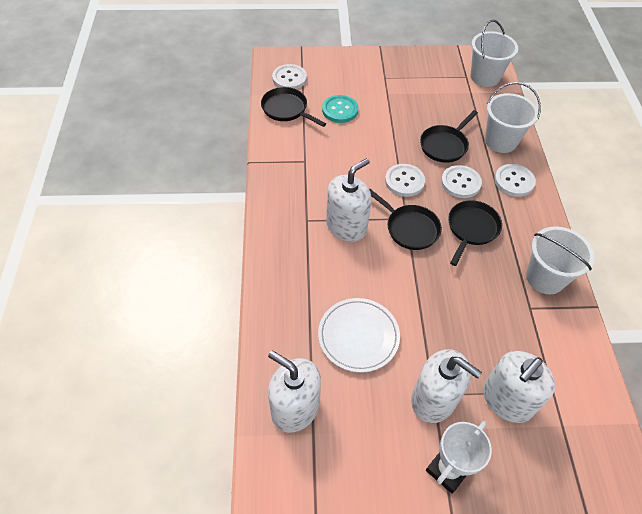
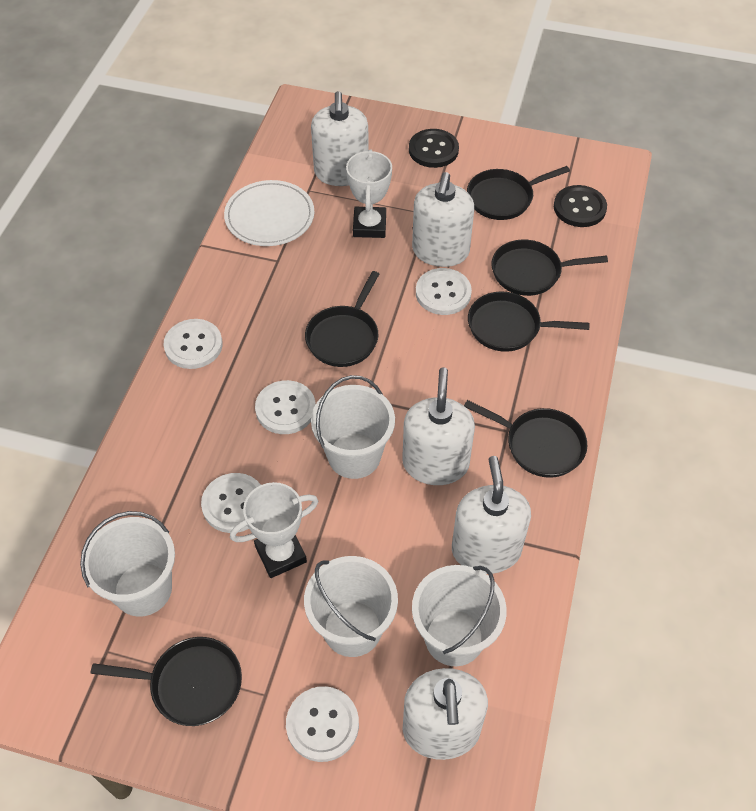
black button: none = 0 -> [409,129,459,168] [554,185,607,227] = 2
black pan: [261,87,326,127] [369,189,442,250] [420,110,478,163] [448,200,502,266] = 4 -> [91,637,242,726] [305,271,379,367] [464,400,587,478] [467,166,570,220] [468,291,590,352] [491,239,608,296] = 6
turquoise button: [322,95,358,123] = 1 -> none = 0
white bucket: [471,20,518,87] [485,82,541,153] [526,226,594,294] = 3 -> [80,511,175,617] [304,556,398,657] [311,375,395,479] [412,565,507,666] = 4
white button: [272,64,307,89] [385,164,425,197] [441,165,482,198] [494,164,536,197] = 4 -> [164,319,222,369] [201,473,261,533] [255,380,316,434] [286,686,359,762] [416,268,472,315] = 5
white soap dispenser: [268,351,321,433] [326,158,372,242] [411,349,482,423] [483,351,555,423] = 4 -> [311,91,369,186] [402,367,475,485] [402,668,488,760] [412,172,474,267] [452,456,531,574] = 5
white trophy: [426,421,492,494] = 1 -> [230,482,318,578] [346,149,392,238] = 2

